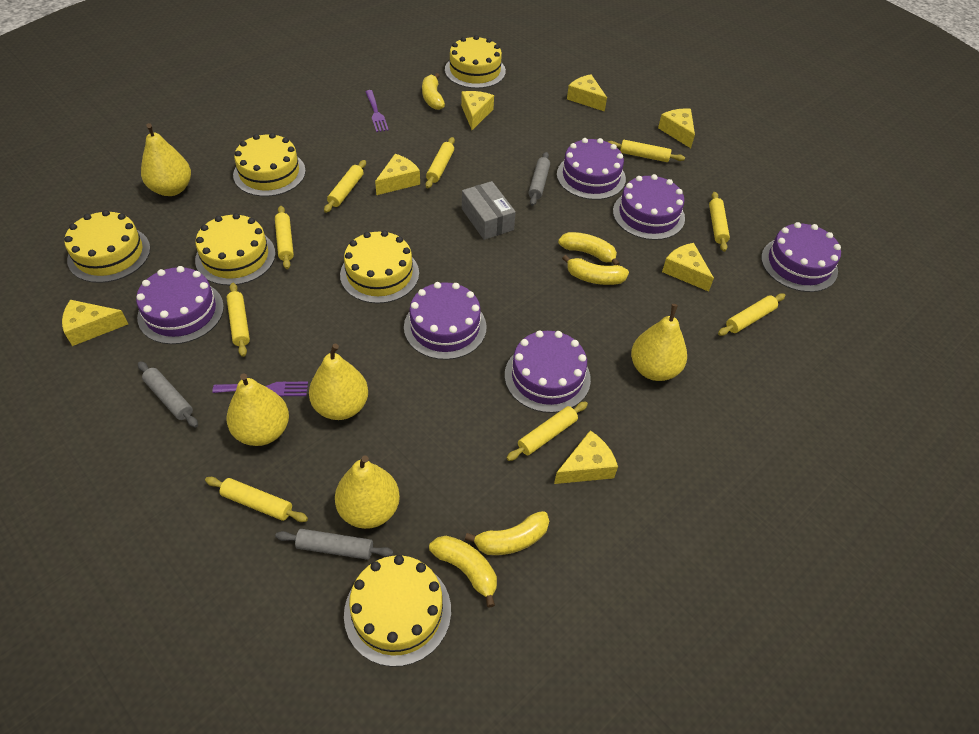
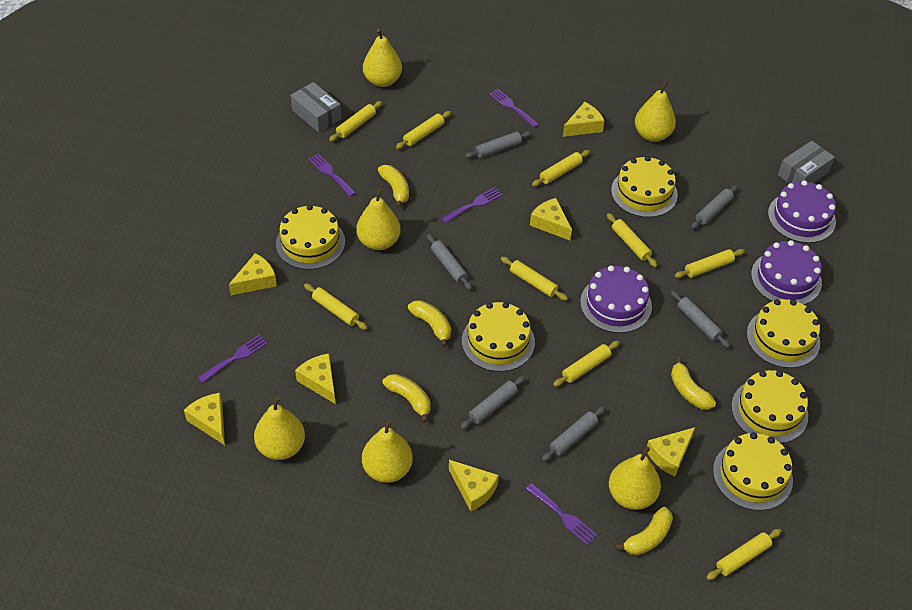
grey box: [462,181,516,240] = 1 -> [291,82,341,133] [778,141,835,183] = 2
grey rolling pin: [138,361,198,427] [275,529,394,560] [528,152,550,206] = 3 -> [427,234,472,290] [460,376,526,429] [465,131,532,158] [542,406,606,462] [671,291,730,348] [691,185,738,229] = 6
purple cake: [136,266,224,344] [404,282,487,360] [505,330,591,413] [557,138,626,200] [613,174,685,240] [761,222,841,292] = 6 -> [580,266,652,333] [751,240,822,305] [768,180,836,243] = 3
purple fork: [212,382,308,396] [365,90,389,132] = 2 -> [198,335,268,383] [308,153,356,197] [441,187,503,223] [489,89,539,128] [526,483,597,545] = 5
yellow pear: [141,123,191,196] [227,373,289,446] [309,344,368,420] [335,455,400,529] [631,304,687,381] = 5 -> [254,396,305,460] [356,188,401,250] [362,419,413,483] [363,28,402,87] [609,446,661,510] [635,81,676,142] = 6

